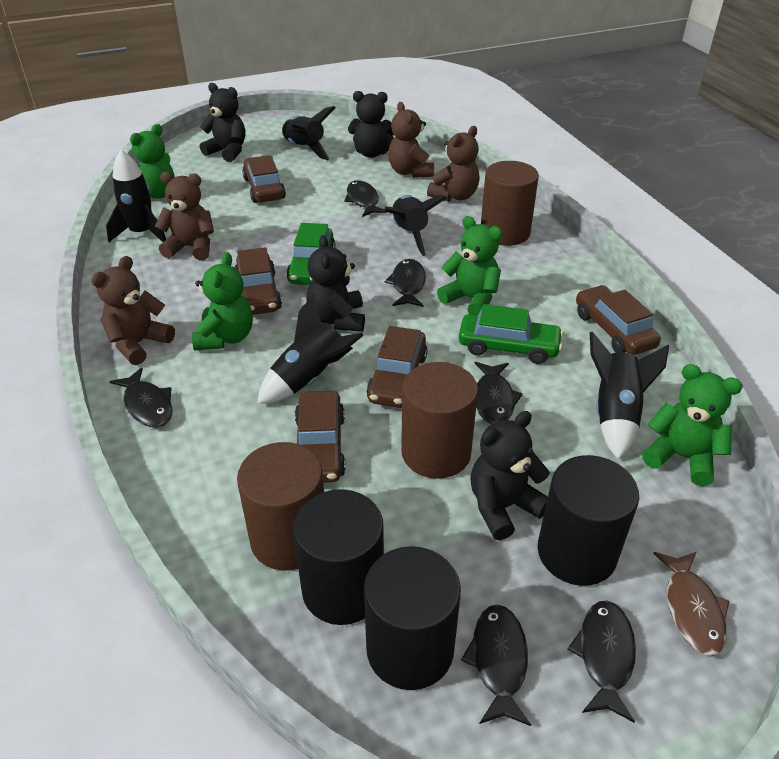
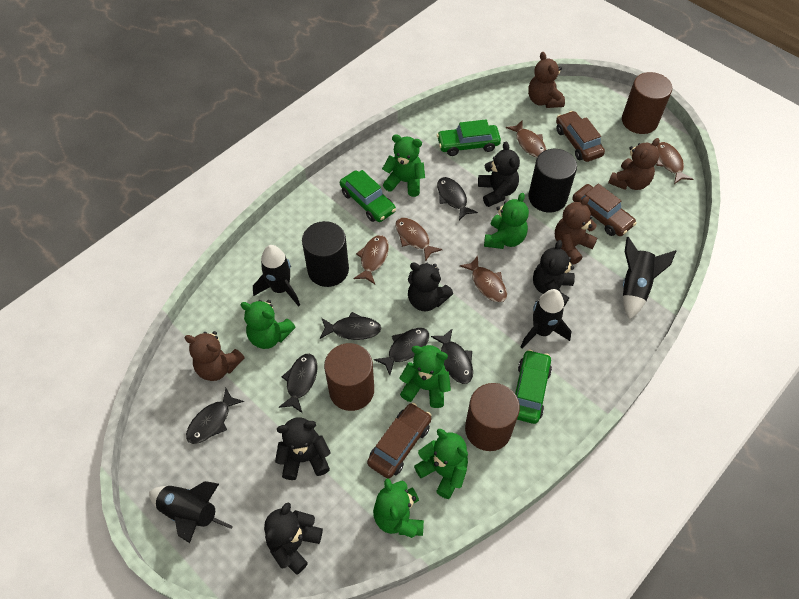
black cylinder: [293,489,384,625] [364,546,461,690] [538,455,639,586] = 3 -> [302,221,349,287] [528,149,577,212] = 2
black rocket: [106,150,166,242] [257,295,364,404] [281,106,336,160] [384,195,447,256] [590,331,669,459] = 5 -> [149,481,233,543] [253,245,300,307] [521,289,571,348] [623,237,676,319] = 4
black teddy bear: [200,83,245,162] [306,235,365,332] [348,91,394,158] [470,411,550,540] = 4 -> [264,503,323,575] [275,417,331,480] [408,262,453,311] [478,142,520,207] [533,240,575,306] = 5
brown car: [235,247,282,315] [242,156,286,203] [295,391,346,483] [366,326,427,408] [576,285,661,355] = 5 -> [367,403,432,479] [556,111,605,162] [572,184,637,236] = 3
brown fish: [653,552,729,656] = 1 -> [353,235,389,284] [395,218,443,262] [460,256,507,302] [506,121,546,157] [656,142,693,184] = 5
green car: [287,223,335,285] [459,304,563,364] = 2 -> [340,170,396,222] [437,119,501,156] [515,349,552,424] = 3
green teddy bear: [130,124,175,199] [192,252,253,350] [437,216,502,315] [642,364,743,486] = 4 -> [240,300,295,349] [373,479,424,538] [382,134,425,197] [399,345,451,408] [414,429,468,499] [484,193,529,249] = 6

